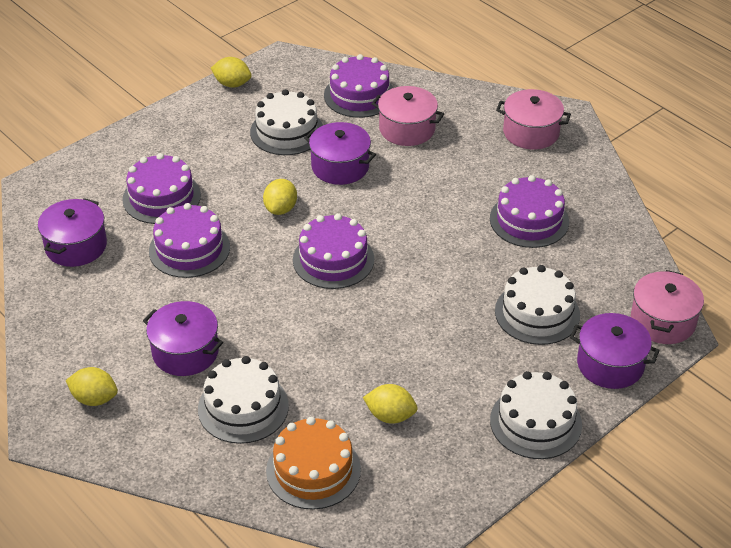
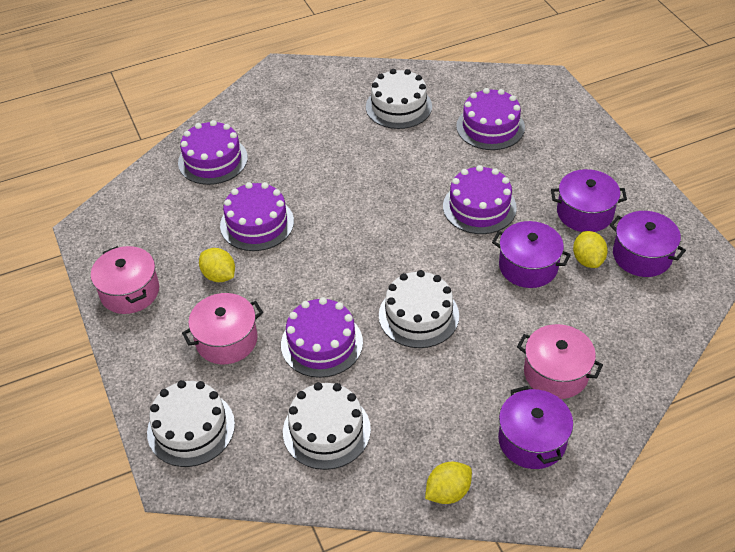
orange cake: [266,417,361,510] = 1 -> none = 0
yellow lemon: [66,367,118,406] [211,57,252,88] [263,179,297,215] [363,384,418,424] = 4 -> [199,248,235,282] [425,461,472,504] [573,231,608,268] = 3

